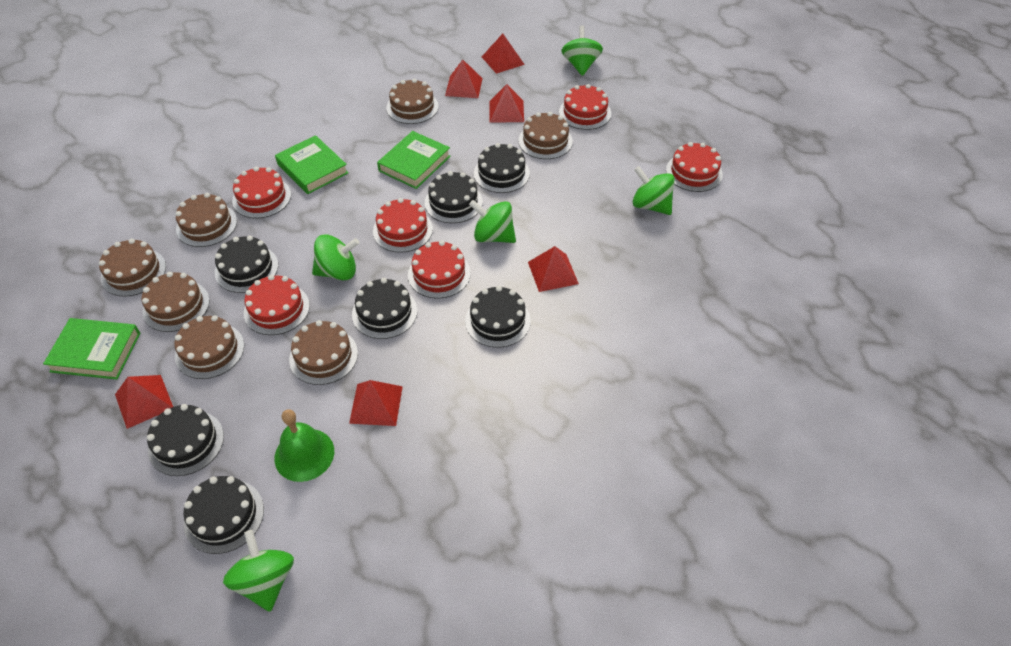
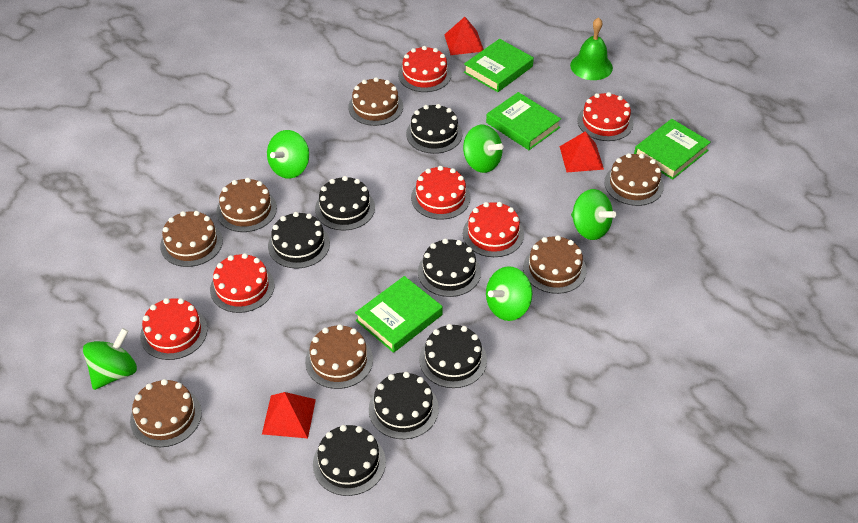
green book: [43,318,141,380] [275,135,348,194] [377,131,451,189] = 3 -> [355,276,443,353] [464,39,534,92] [486,92,561,150] [634,119,711,180] = 4
red pyramid: [115,375,173,429] [349,380,403,426] [445,60,483,98] [482,34,525,74] [490,84,524,123] [528,246,579,292] = 6 -> [262,392,316,438] [444,17,484,55] [559,131,604,172] = 3

